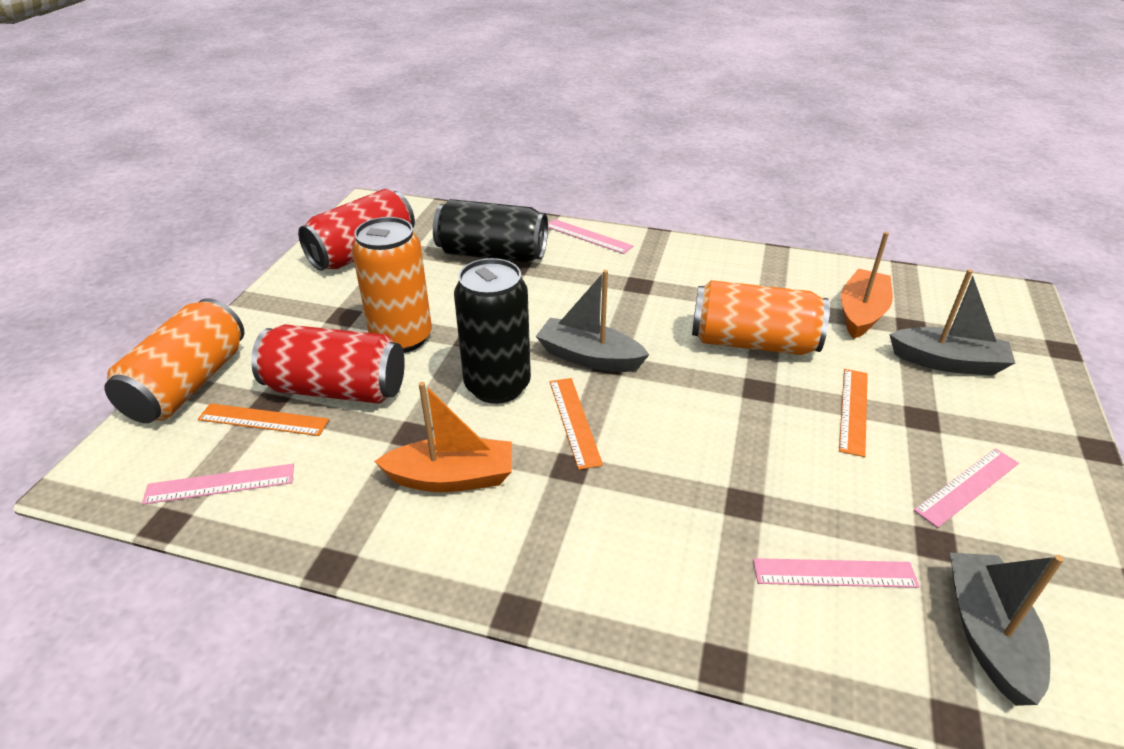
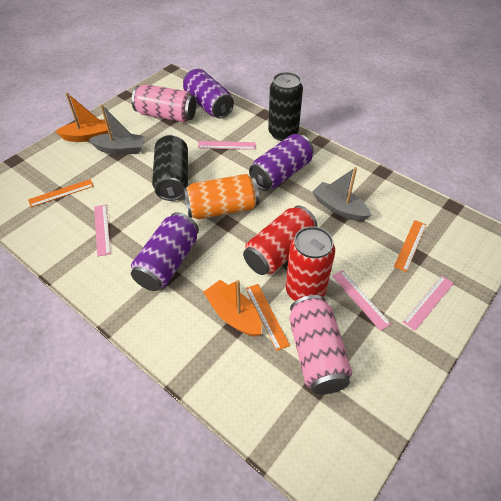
grey boat: [536,270,649,372] [889,269,1015,376] [950,553,1064,706] = 3 -> [88,104,145,155] [313,167,371,221] = 2
orange can: [104,298,244,423] [352,217,432,353] [692,280,830,355] = 3 -> [183,174,259,219] = 1
pink can: none = 0 -> [132,84,196,123] [289,295,352,394] = 2
purple can: none = 0 -> [131,212,199,291] [183,69,234,119] [249,134,314,191] = 3

